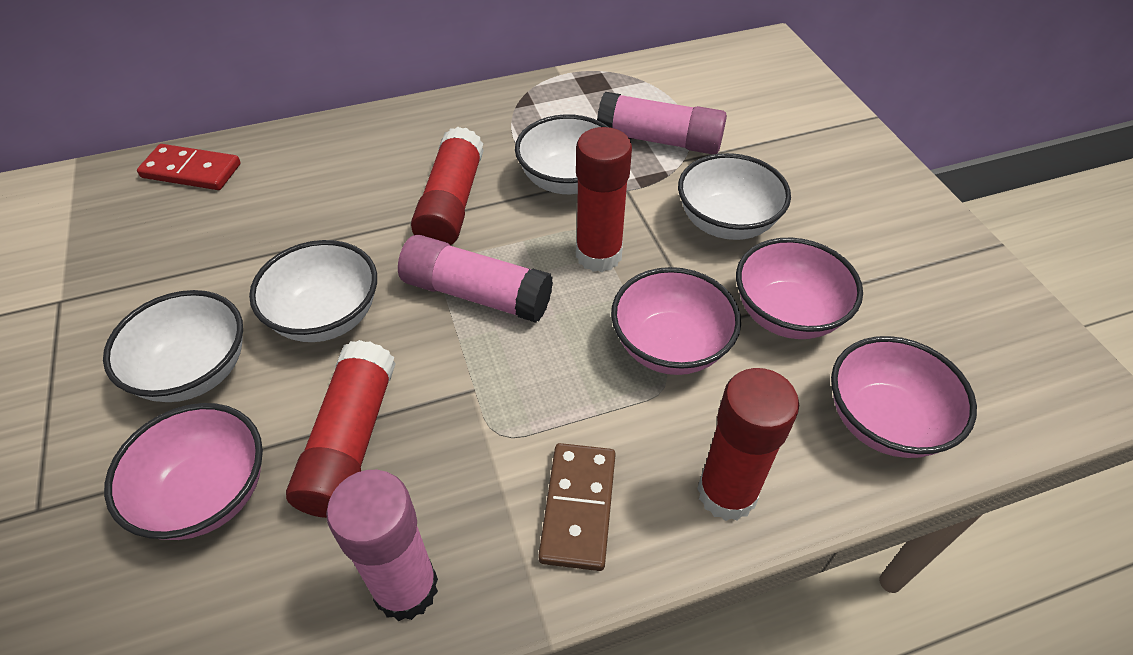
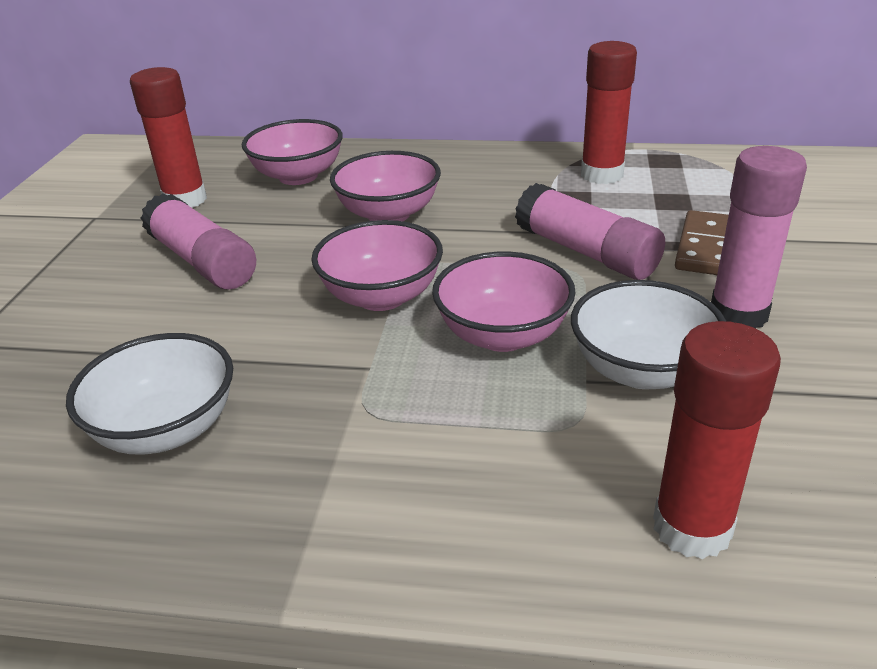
red domino: [137,144,241,190] = 1 -> none = 0
red glue stick: [286,340,396,518] [411,127,484,245] [576,127,632,272] [697,368,799,521] = 4 -> [130,67,207,208] [581,41,637,184] [653,321,781,559] = 3
white bowl: [103,290,243,402] [249,240,377,342] [515,114,608,194] [678,153,791,240] = 4 -> [66,333,233,454] [571,280,726,389] = 2

